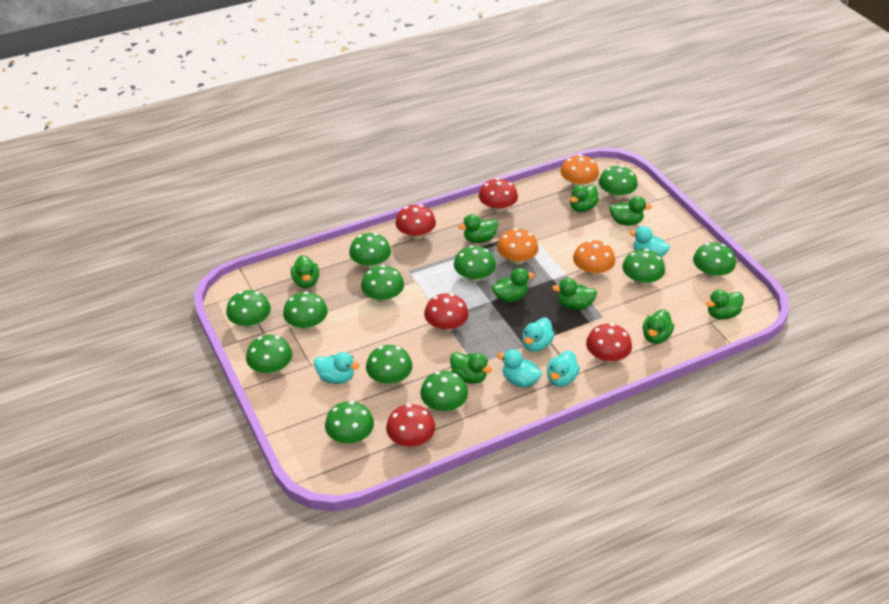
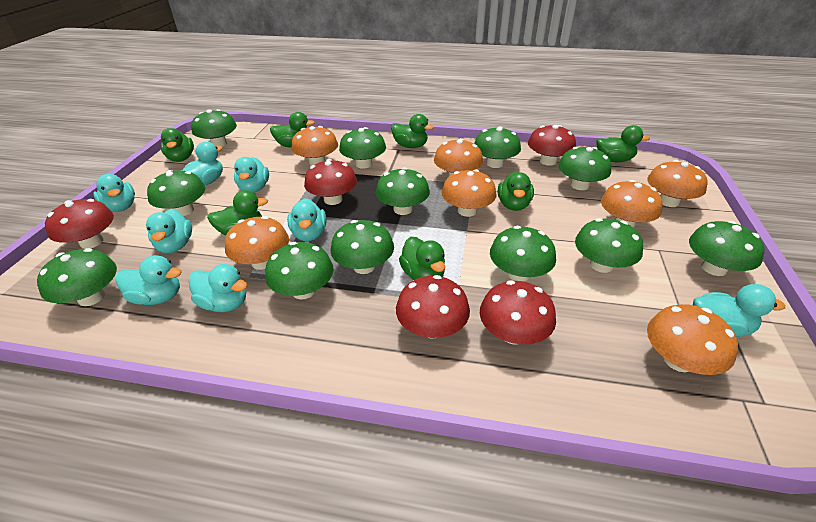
green duck: [291,255,319,288] [450,352,492,384] [458,214,498,243] [492,268,534,302] [552,278,597,310] [570,185,599,212] [609,196,652,225] [643,309,674,344] [706,290,744,320] = 9 -> [161,128,194,162] [207,190,268,235] [270,112,315,147] [391,114,434,148] [399,237,445,280] [498,172,534,211] [597,125,650,162] = 7
orange mushroom: [497,228,539,265] [560,155,599,187] [573,240,615,277] = 3 -> [225,216,289,270] [291,126,338,166] [434,138,483,176] [441,169,496,217] [601,180,663,228] [647,160,708,207] [647,304,738,375] = 7
turquoise duck: [314,352,360,384] [497,349,542,388] [522,318,555,352] [547,351,580,387] [629,226,670,257] = 5 -> [93,174,135,212] [115,255,182,305] [146,209,192,253] [180,142,223,185] [189,264,247,312] [234,157,269,193] [287,198,326,241] [693,284,785,337] = 8

